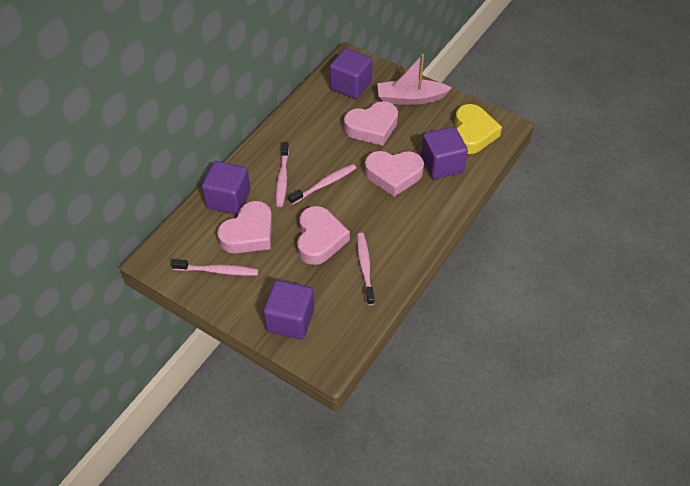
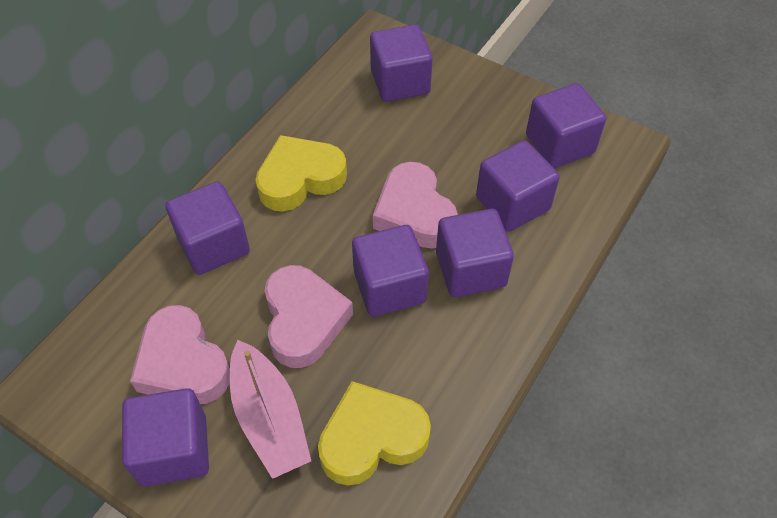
pink heart: [217,201,272,253] [297,206,350,265] [344,101,398,146] [365,151,424,197] = 4 -> [130,305,230,404] [265,265,353,368] [373,162,458,249] = 3
pink toothbrush: [171,259,259,276] [276,142,289,207] [288,164,356,205] [357,233,375,305] = 4 -> none = 0
purple cube: [202,161,250,215] [263,280,314,340] [330,48,373,99] [421,127,468,179] = 4 -> [122,388,209,486] [165,181,250,275] [352,225,429,317] [370,24,432,102] [436,209,514,297] [476,140,560,231] [526,83,606,168] = 7
yellow heart: [455,104,502,154] = 1 -> [255,135,347,212] [318,381,431,486] = 2

